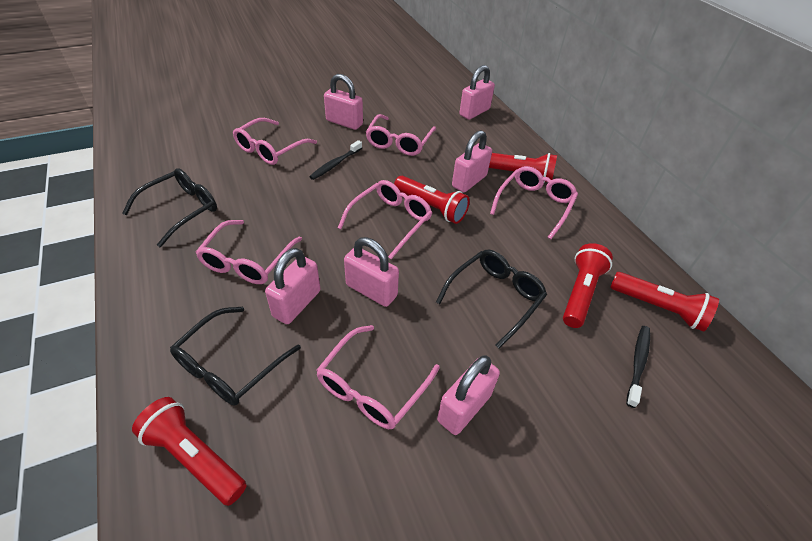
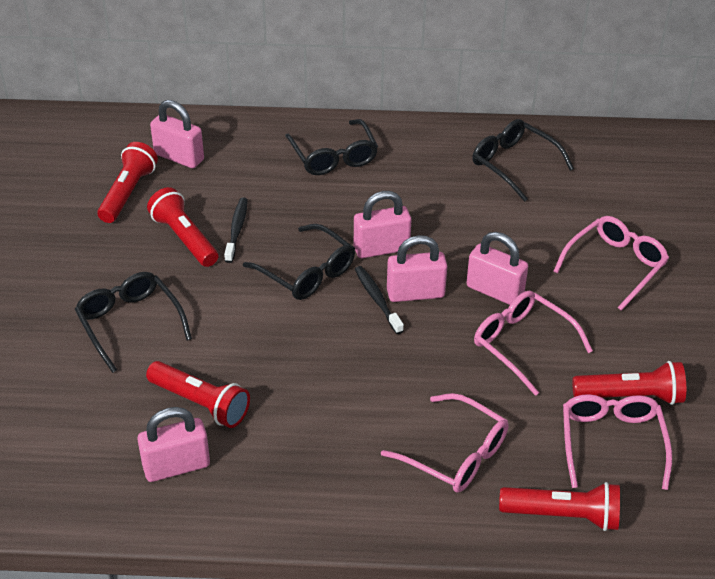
black glasses: [122,168,217,247] [170,306,301,406] [436,250,547,349] = 3 -> [75,272,192,373] [243,224,355,300] [285,119,378,175] [472,119,574,202] = 4
pink glasses: [196,220,302,284] [233,118,317,165] [316,325,440,429] [338,180,432,259] [366,114,436,156] [490,166,578,239] = 6 -> [381,393,508,493] [474,291,593,396] [553,216,669,311] [563,394,672,490] = 4
pink padlock: [265,248,321,324] [324,74,363,130] [344,237,399,307] [437,355,500,435] [452,130,492,192] [459,65,495,120] = 6 -> [137,407,210,482] [150,100,204,168] [354,191,411,258] [387,235,447,302] [467,232,528,305] = 5

